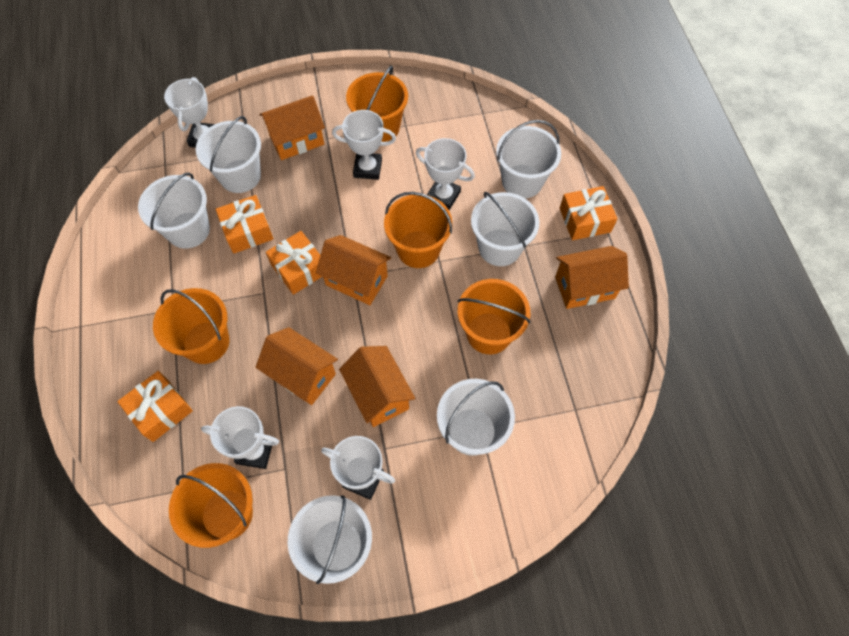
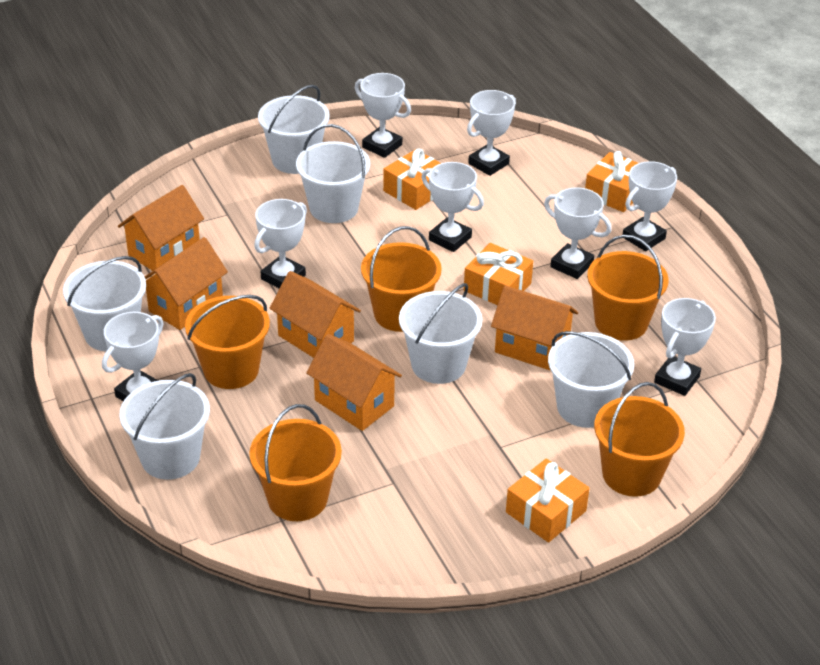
white trophy: [164,77,215,148] [201,406,279,469] [321,436,395,500] [332,110,396,180] [416,138,475,210] = 5 -> [102,312,164,401] [254,199,307,289] [355,73,411,158] [421,162,484,252] [467,90,516,176] [544,187,611,279] [623,161,677,251] [654,298,716,396] = 8

